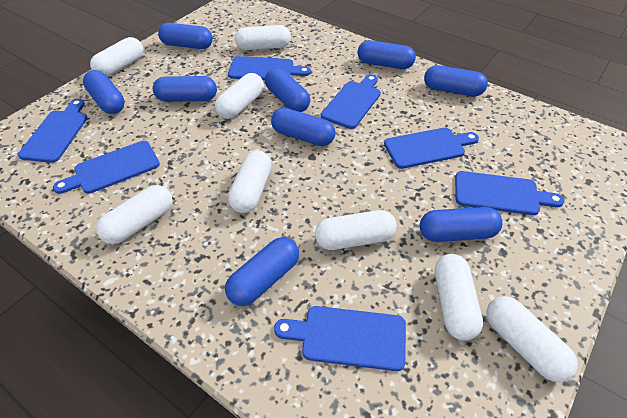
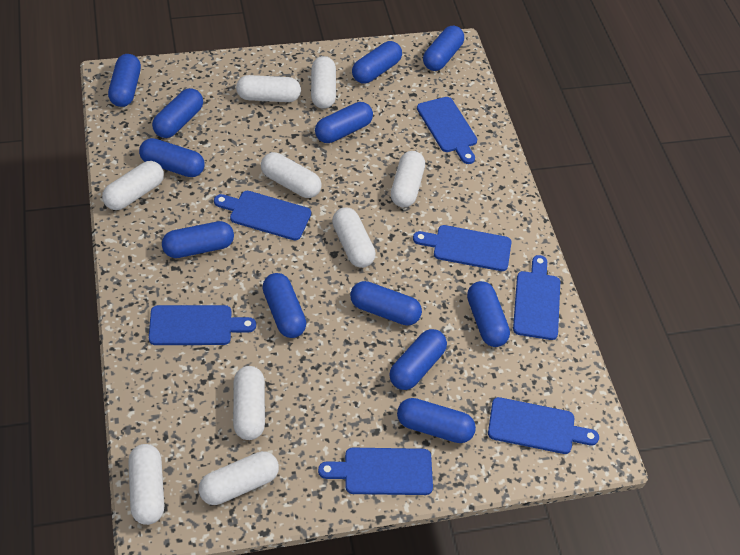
blue capsule: [83,70,125,114] [153,76,217,102] [158,23,213,49] [225,237,299,306] [265,68,310,112] [271,108,335,146] [358,40,416,69] [420,207,503,242] [424,65,488,96] = 9 -> [108,54,141,107] [139,138,205,177] [152,88,203,138] [162,221,234,258] [262,273,306,338] [315,102,373,143] [350,281,422,325] [352,41,402,84] [389,329,447,390] [397,398,476,443] [423,26,464,71] [467,281,510,347] = 12
white capsule: [90,37,143,77] [96,185,173,244] [215,73,264,119] [228,150,272,213] [235,25,291,50] [315,210,397,250] [435,254,483,341] [486,296,578,382] = 8 -> [102,161,164,210] [128,444,164,525] [198,451,279,505] [233,366,265,440] [236,75,301,102] [261,152,322,198] [311,56,336,109] [332,207,376,268] [391,151,425,207] = 9

